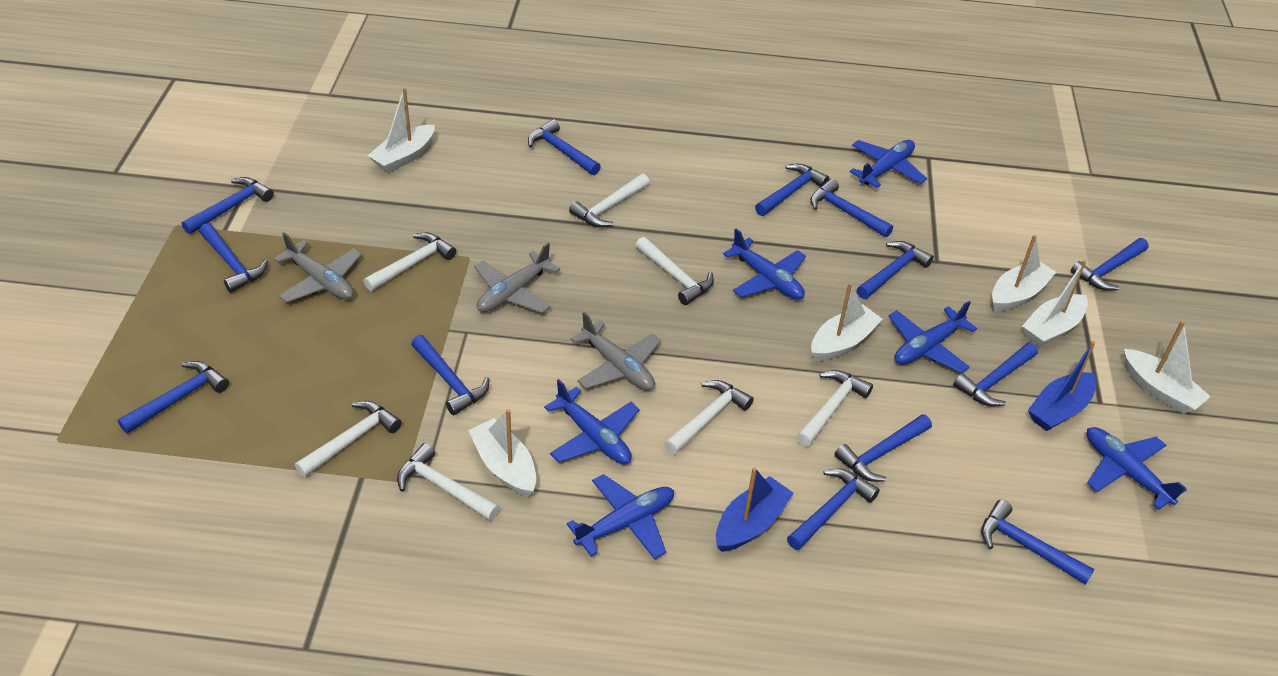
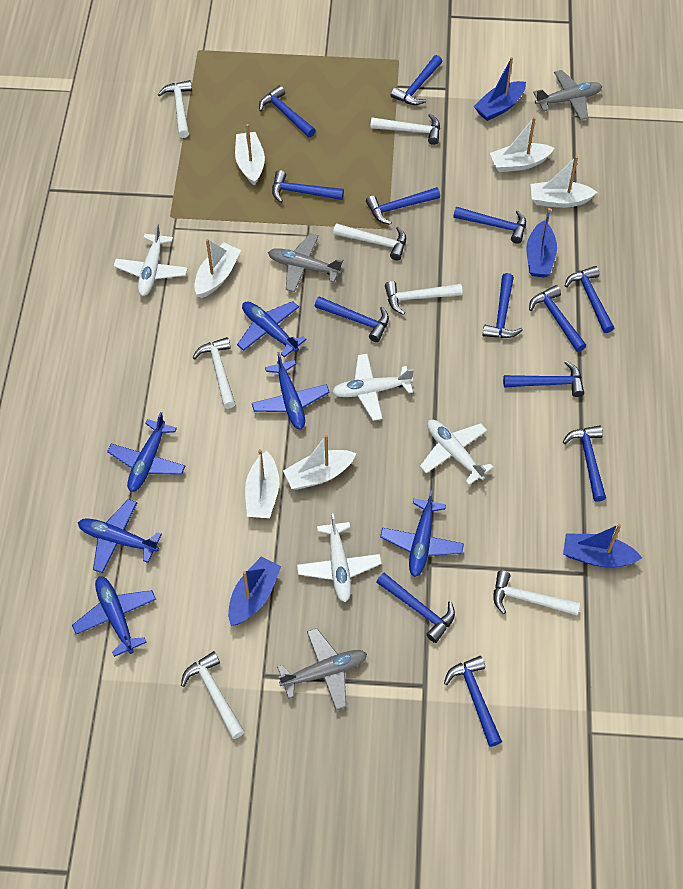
blue boat: [716,467,794,552] [1028,341,1096,431] = 2 -> [228,557,281,626] [474,57,526,121] [527,208,557,277] [563,524,642,567] = 4
white plane: none = 0 -> [114,223,188,296] [297,513,382,602] [332,354,414,421] [420,420,494,485] = 4

